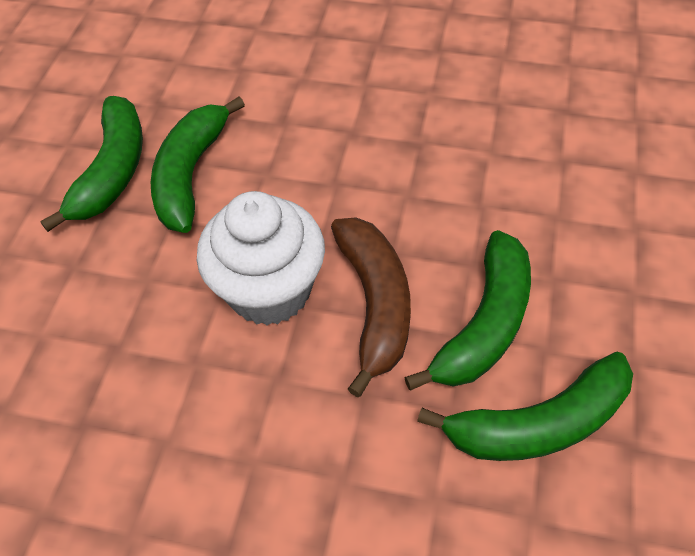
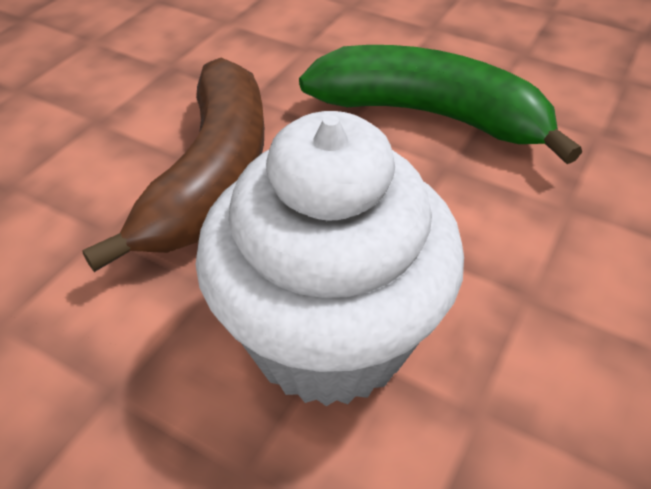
green banana: [40,96,143,232] [151,97,245,233] [404,230,531,390] [417,352,633,461] = 4 -> [299,45,582,164] = 1

